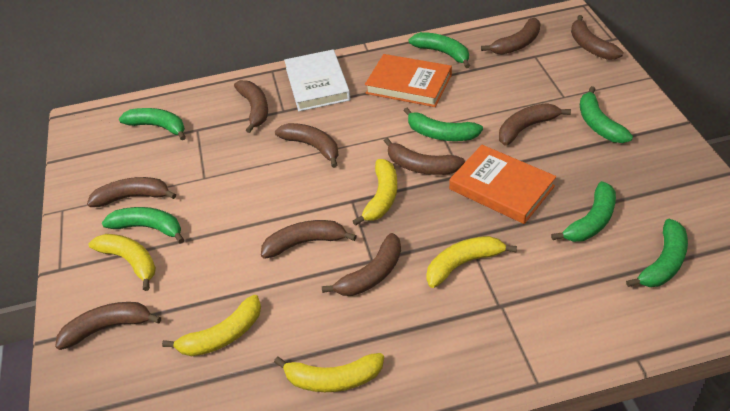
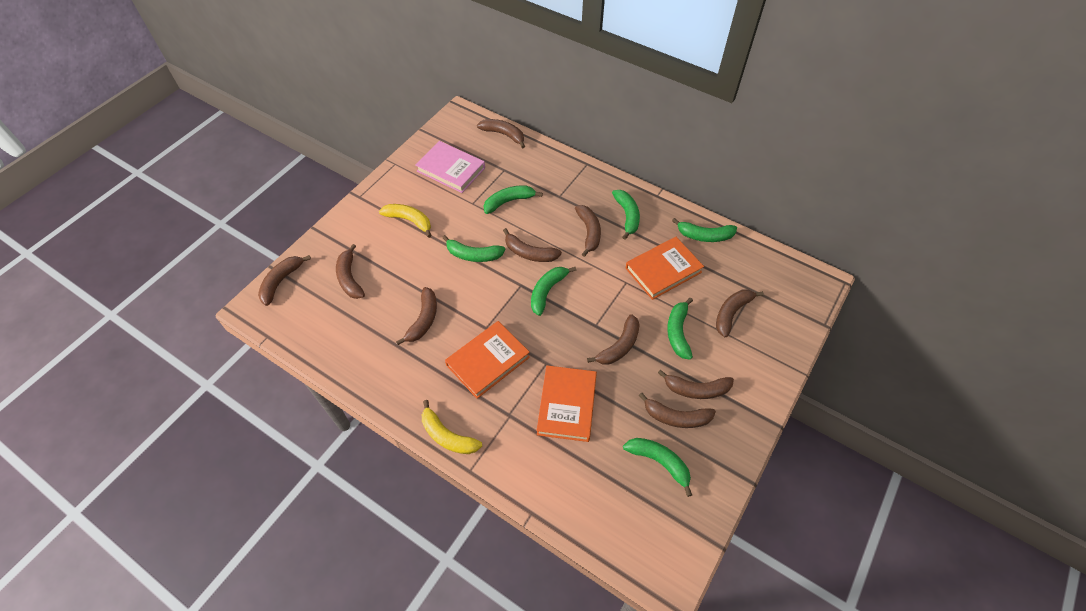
orange book: [365,54,452,107] [449,145,556,224] = 2 -> [445,321,530,399] [537,365,597,442] [625,237,704,300] = 3
pink book: none = 0 -> [415,141,485,193] = 1
white book: [284,50,350,111] = 1 -> none = 0
yellow banana: [89,234,156,291] [162,295,261,356] [274,353,384,392] [353,159,397,226] [426,236,517,288] = 5 -> [379,204,432,238] [422,400,482,454] = 2

